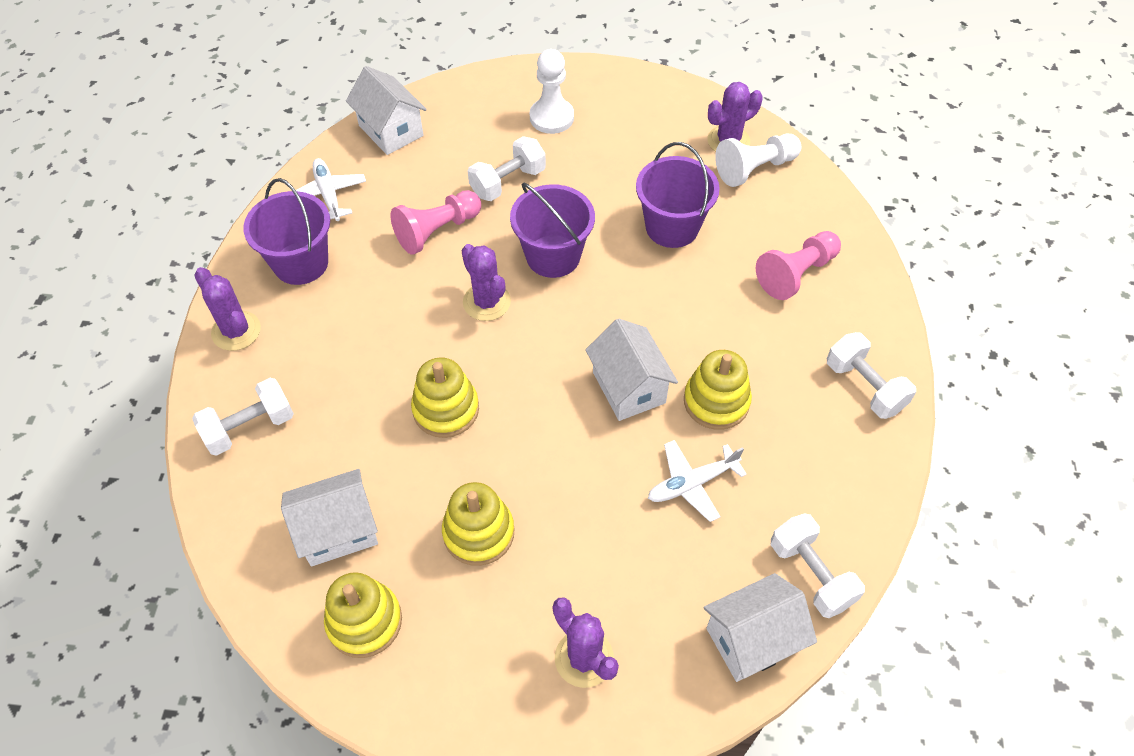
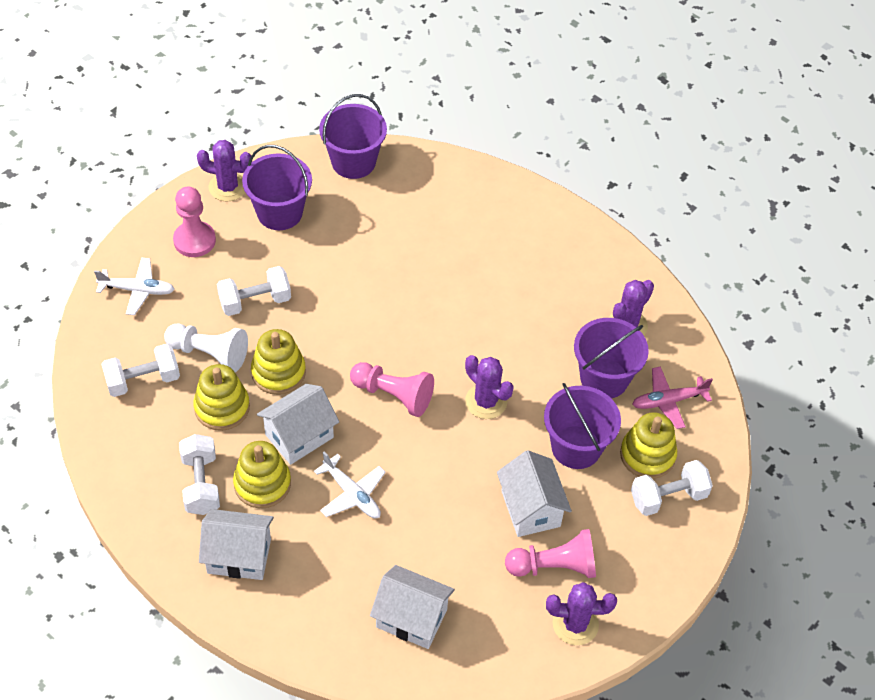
pink pawn: [390,190,481,255] [756,231,841,300] = 2 -> [173,187,216,257] [350,362,434,417] [505,529,596,578] = 3
pink plane: none = 0 -> [632,366,713,429] = 1
purple bucket: [243,178,330,285] [510,183,595,278] [636,142,720,248] = 3 -> [242,145,312,230] [319,94,387,179] [544,383,621,469] [574,318,649,398] = 4
white pawn: [530,49,574,134] [715,134,801,187] = 2 -> [164,324,248,372] = 1

